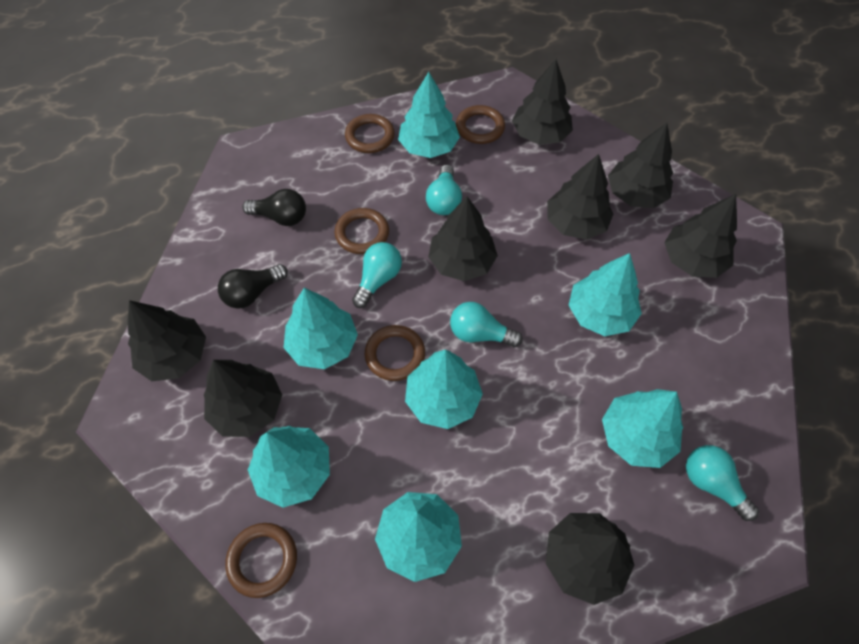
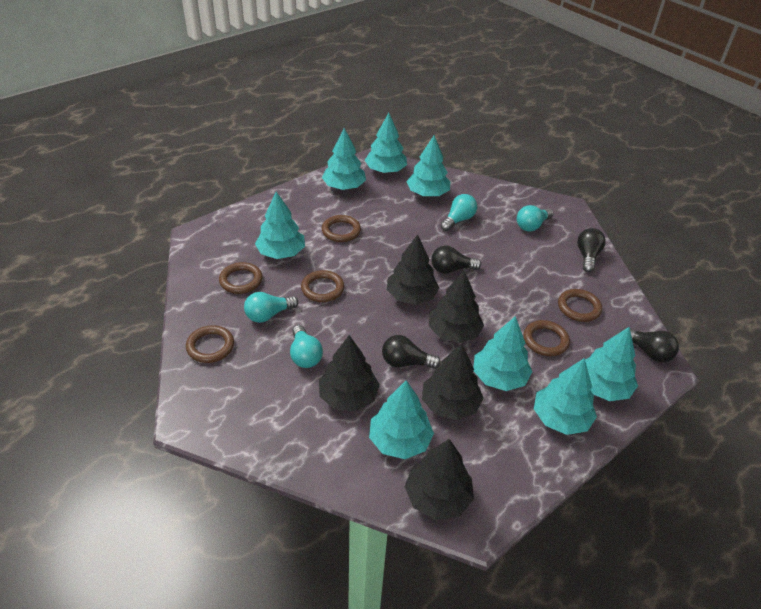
black light bulb: [218,264,288,309] [242,189,306,226] = 2 -> [382,335,441,369] [431,245,481,274] [577,228,606,272] [620,328,679,362] = 4
black tree: [127,300,206,381] [204,360,282,437] [428,196,498,281] [512,59,573,145] [546,513,634,605] [547,154,613,240] [608,123,673,208] [664,194,737,278] = 8 -> [319,335,380,411] [387,235,439,305] [405,439,474,520] [422,343,484,420] [429,271,484,343] = 5
brown ring: [225,523,297,598] [335,208,389,254] [345,114,395,153] [365,325,425,381] [456,105,505,144] = 5 -> [186,325,234,363] [219,262,263,294] [301,270,344,302] [321,215,361,242] [523,320,570,356] [558,289,602,322] = 6
turquoise tree: [248,426,330,508] [283,288,358,369] [375,492,462,582] [398,72,460,158] [405,350,483,429] [569,253,642,336] [602,389,683,468] = 7 -> [255,191,305,259] [322,128,366,190] [365,113,407,173] [369,380,434,459] [406,135,451,197] [473,316,532,391] [534,358,597,435] [585,327,638,401] = 8

